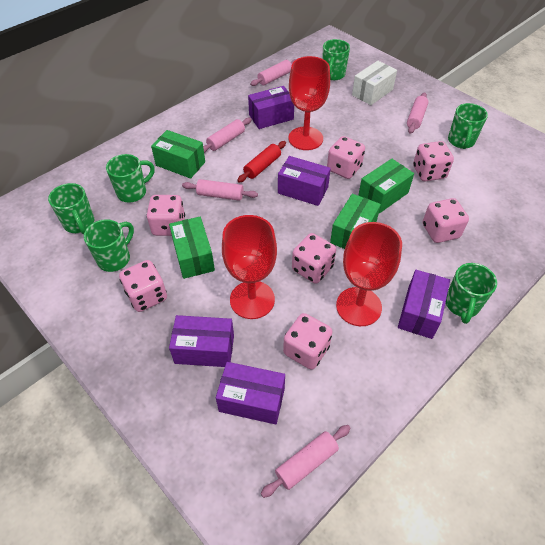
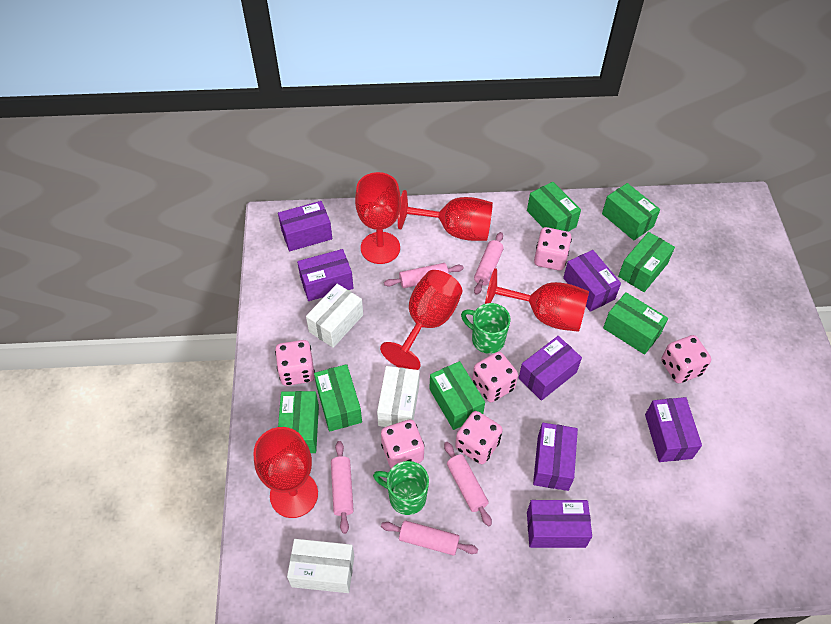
green box: [151,130,205,179] [169,217,215,279] [330,194,381,249] [358,159,414,214] = 4 -> [278,391,319,453] [314,364,362,432] [429,361,485,430] [527,182,581,232] [602,183,660,240] [603,292,668,355] [618,232,675,292] = 7
green mug: [48,183,94,234] [84,219,134,272] [106,154,155,203] [322,39,350,80] [446,263,497,324] [448,103,488,149] = 6 -> [373,461,429,515] [461,303,511,354] = 2
pink dice: [119,260,167,312] [146,195,185,236] [283,313,333,370] [292,233,336,284] [327,136,365,179] [413,141,454,181] [423,198,469,243] = 7 -> [275,340,315,386] [381,419,425,468] [455,411,503,464] [472,352,518,402] [534,227,572,271] [661,335,711,383] = 6
purple box: [169,315,234,367] [216,362,285,425] [248,86,294,129] [278,156,331,206] [398,270,450,339] = 5 -> [278,201,332,251] [297,249,353,301] [519,336,582,401] [527,500,592,548] [533,423,578,491] [563,250,621,312] [645,397,702,462] = 7
red goblet: [222,215,277,319] [289,56,330,150] [336,222,402,326] = 3 -> [253,427,318,518] [355,172,401,264] [380,270,462,370] [398,190,493,241] [485,268,589,332] = 5
red rolling pin: [237,141,286,183] = 1 -> none = 0
white box: [352,61,397,105] = 1 -> [287,539,354,593] [306,284,363,348] [377,366,420,427] = 3

